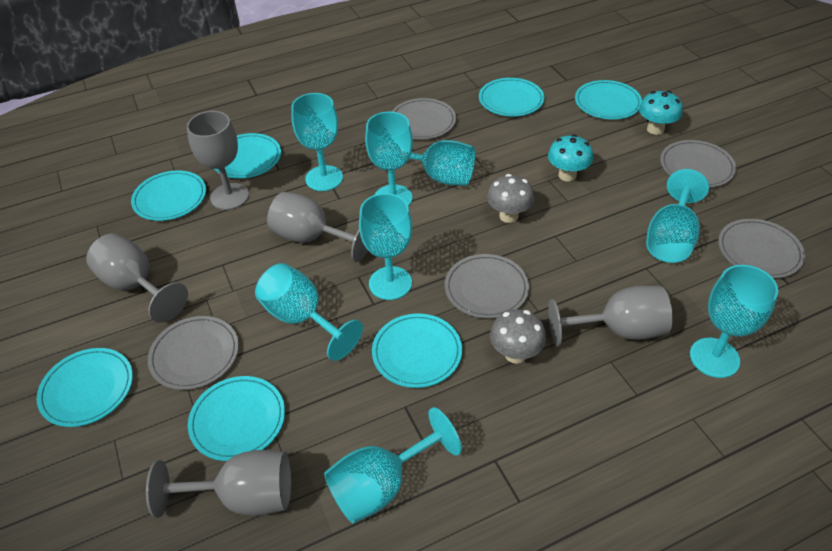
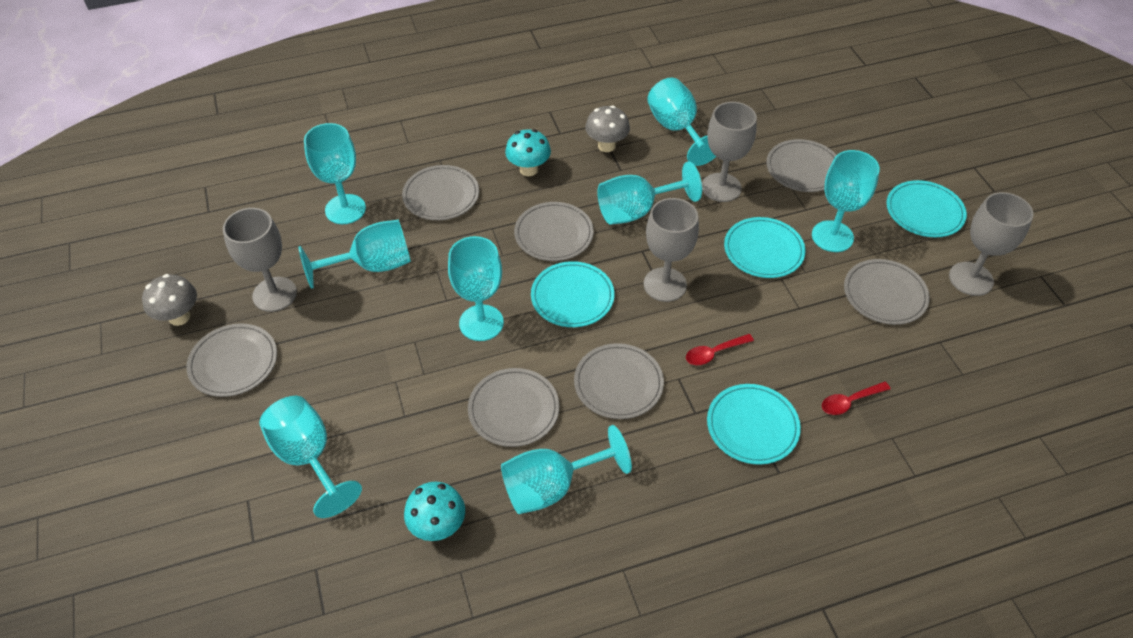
grey goblet: [86,233,188,323] [146,450,291,518] [187,111,249,210] [267,192,368,262] [548,286,673,347] = 5 -> [223,208,297,312] [644,198,699,302] [702,102,757,202] [949,192,1034,296] = 4
grey plate: [148,316,239,390] [392,98,456,139] [445,254,529,318] [660,140,736,188] [718,219,805,278] = 5 -> [186,324,277,397] [402,165,479,220] [468,368,560,447] [514,202,594,261] [574,343,664,419] [766,139,836,192] [844,259,930,325] = 7
red spoon: none = 0 -> [686,334,754,365] [822,382,890,415] = 2
turquoise plate: [37,348,133,427] [131,170,206,221] [188,376,285,461] [214,133,281,179] [372,313,462,388] [479,78,544,117] [575,80,642,120] = 7 -> [531,261,615,327] [707,384,801,465] [724,217,806,278] [886,180,967,237] = 4

